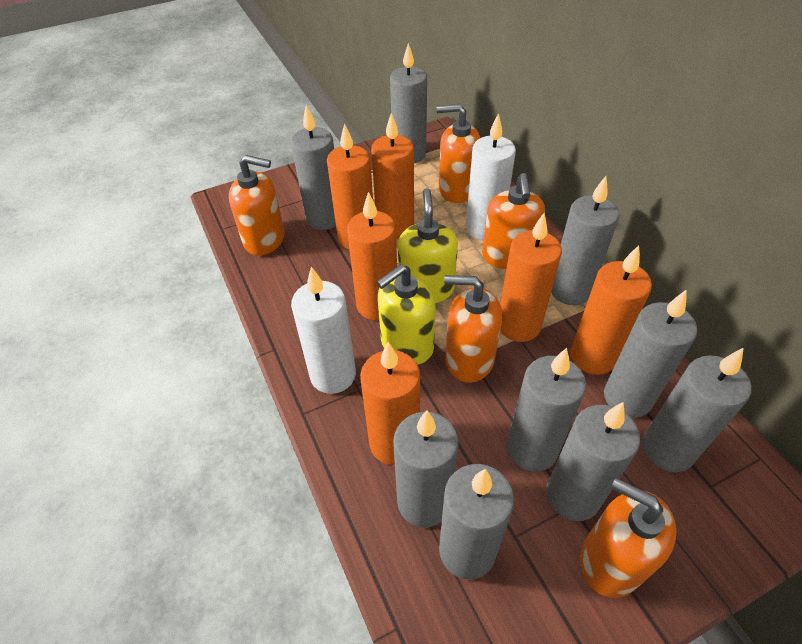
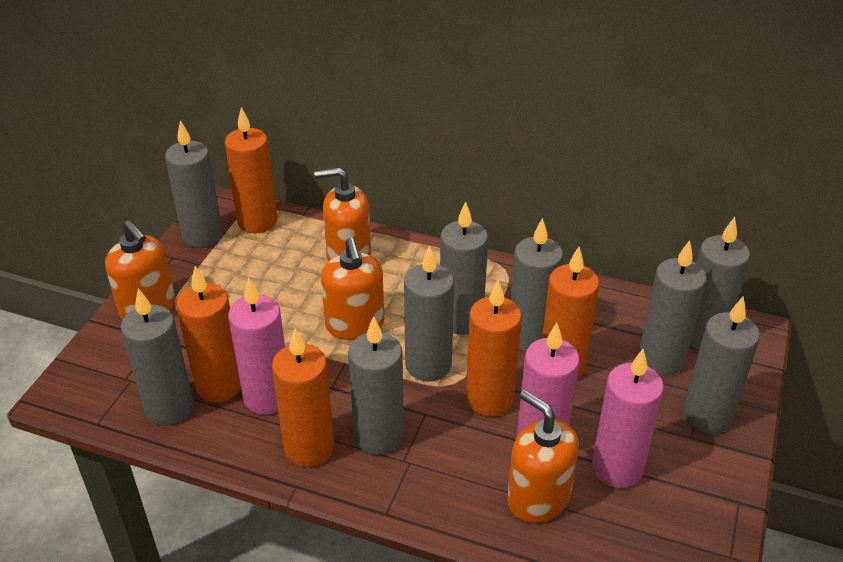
orange candle: [327,123,373,249] [347,192,397,321] [360,342,420,465] [371,113,414,239] [500,213,562,342] [570,245,652,375] = 6 -> [176,266,241,402] [225,107,277,234] [272,329,335,467] [466,280,522,417] [542,247,599,378] = 5
orange soap dispenser: [229,155,285,256] [437,104,481,203] [444,275,502,383] [482,173,545,269] [580,478,676,598] = 5 -> [105,220,175,320] [314,167,371,261] [321,237,384,340] [507,390,579,523] = 4
pink candle: none = 0 -> [228,277,285,415] [517,323,580,436] [592,349,664,488] = 3
white candle: [291,266,356,394] [466,113,516,240] = 2 -> none = 0
yellow soap dispenser: [376,264,436,365] [398,188,458,303] = 2 -> none = 0

